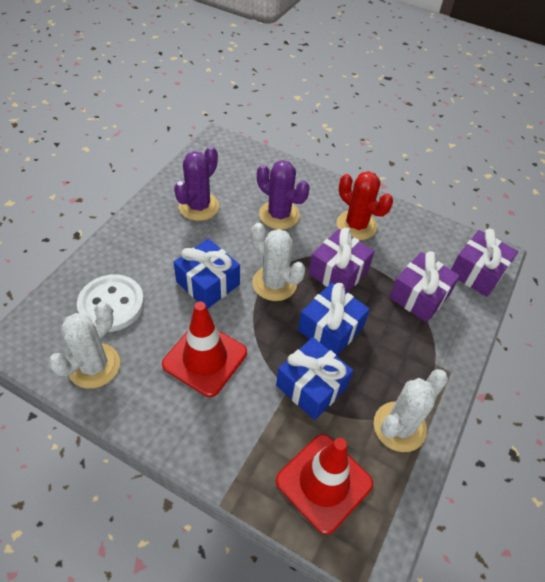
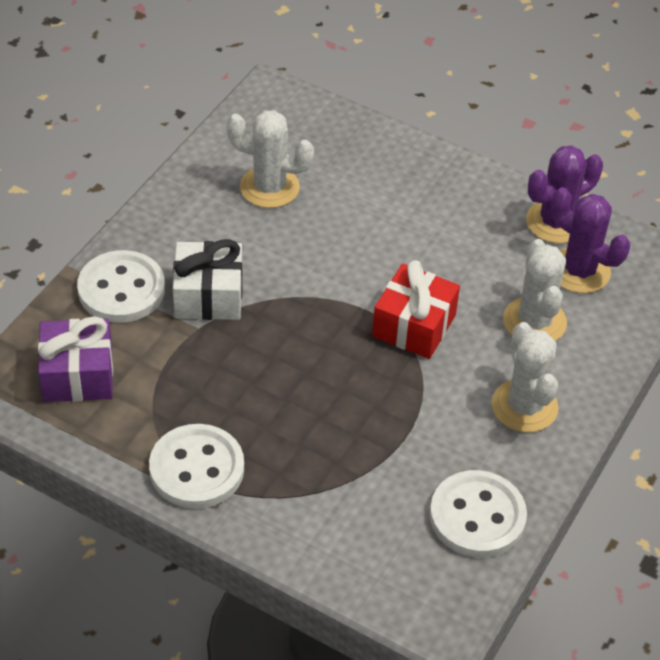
blue gift: [173,239,240,309] [276,337,353,420] [298,283,370,356] = 3 -> none = 0
purple gift: [308,228,375,293] [389,251,460,322] [451,229,518,297] = 3 -> [38,316,113,402] = 1
red cactus: [337,171,393,240] = 1 -> none = 0
red gift: none = 0 -> [372,260,460,359] = 1
red traffic cone: [162,301,247,397] [276,434,373,535] = 2 -> none = 0
white button: [77,274,144,332] = 1 -> [77,250,165,323] [149,424,244,509] [430,470,527,558] = 3
white gift: none = 0 -> [173,239,242,320] = 1

